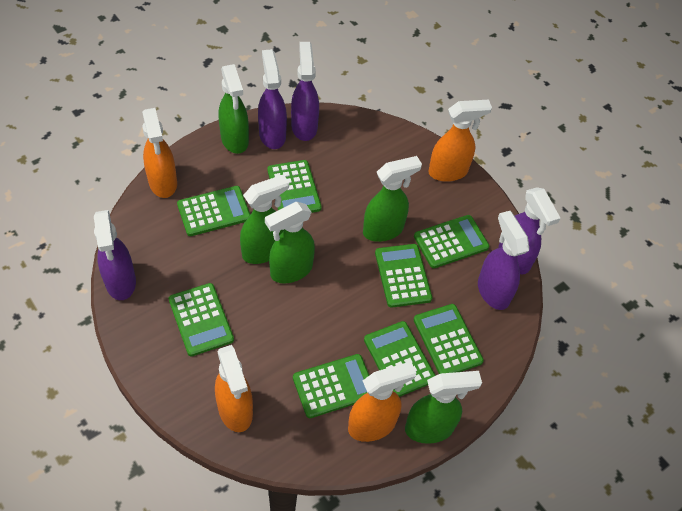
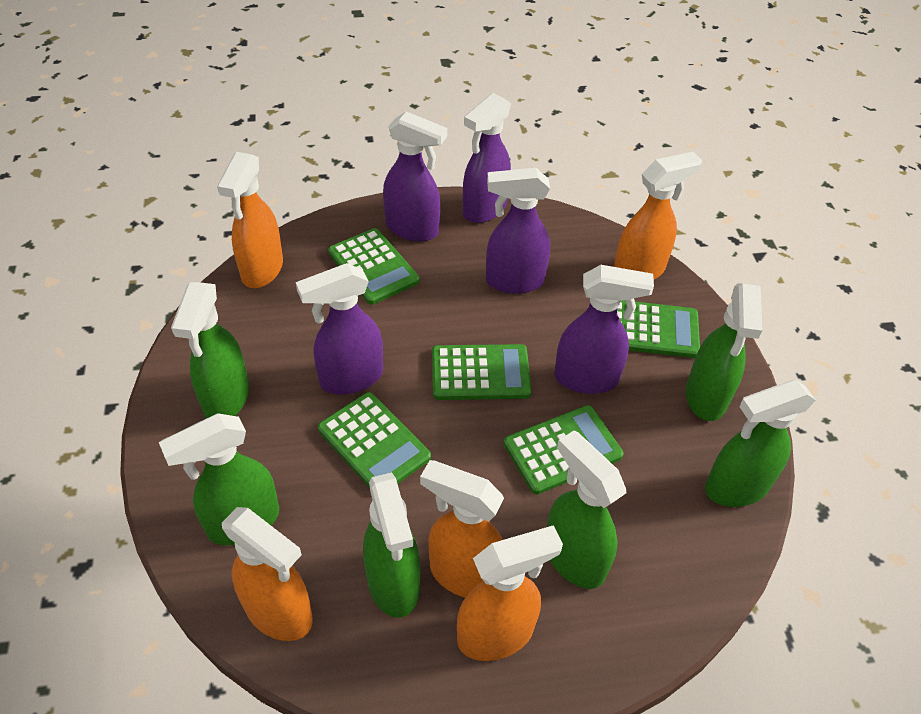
green calculator: [169,283,234,357] [177,186,250,236] [267,160,322,213] [293,354,369,418] [364,321,436,397] [375,244,432,308] [414,215,489,268] [414,304,484,374] = 8 -> [318,392,431,488] [328,228,419,305] [432,344,532,400] [504,405,624,494] [617,300,700,358] = 5
green spray bottle: [219,64,249,154] [240,174,289,264] [265,202,315,284] [363,156,422,242] [405,371,482,444] = 5 -> [159,413,279,545] [171,282,249,418] [363,472,420,618] [547,430,626,589] [686,283,762,421] [705,380,816,507] = 6
orange spray bottle: [142,108,177,198] [215,345,253,432] [348,361,416,442] [428,100,492,182] = 4 -> [217,152,283,288] [222,507,313,641] [420,460,504,598] [457,525,563,661] [614,152,702,279] = 5

